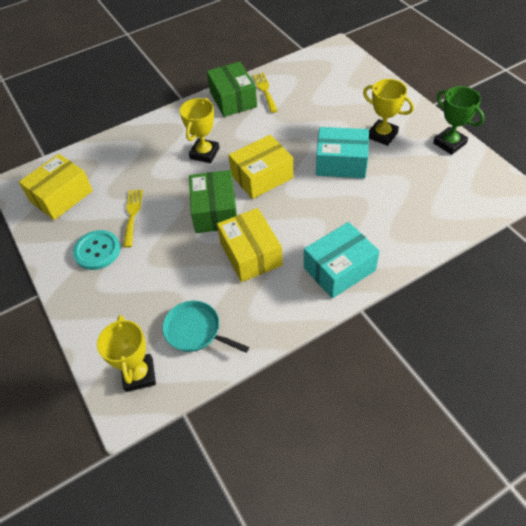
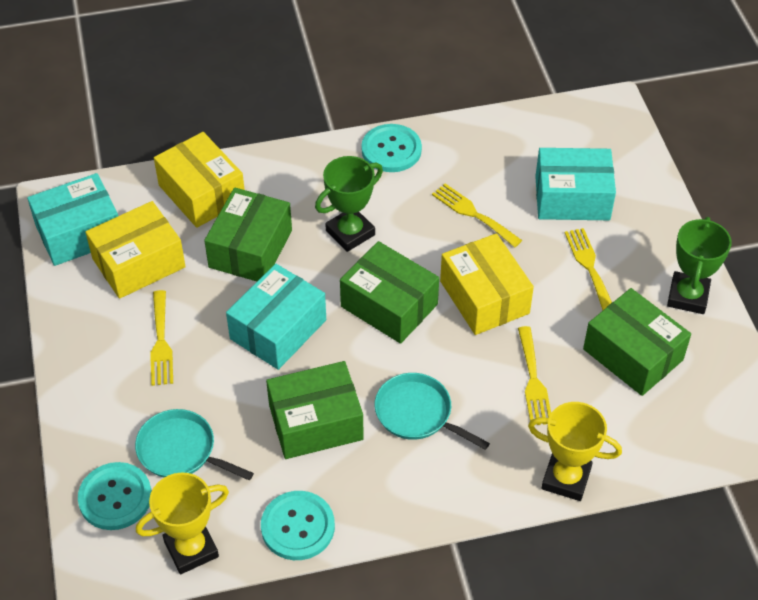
green box: [189,170,237,233] [207,62,257,117] = 2 -> [204,187,292,281] [266,361,364,459] [340,241,439,344] [583,288,691,396] = 4
green trophy: [433,86,484,155] = 1 -> [315,156,383,252] [667,217,732,314] = 2
turquoise box: [304,222,380,298] [316,127,369,178] = 2 -> [27,173,118,266] [226,264,326,370] [535,148,616,220] = 3
turquoise button: [73,230,121,270] = 1 -> [78,462,152,530] [261,491,335,560] [361,124,422,172] = 3
turquoise pan: [162,301,249,353] = 1 -> [135,409,254,480] [375,373,490,450] = 2
yellow fork: [123,189,143,248] [253,73,278,113] = 2 -> [150,290,173,386] [432,183,522,247] [518,326,551,425] [565,228,612,310] = 4
yellow trophy: [97,315,156,392] [180,98,219,163] [363,79,414,146] = 3 -> [136,472,229,574] [528,402,622,501] = 2

